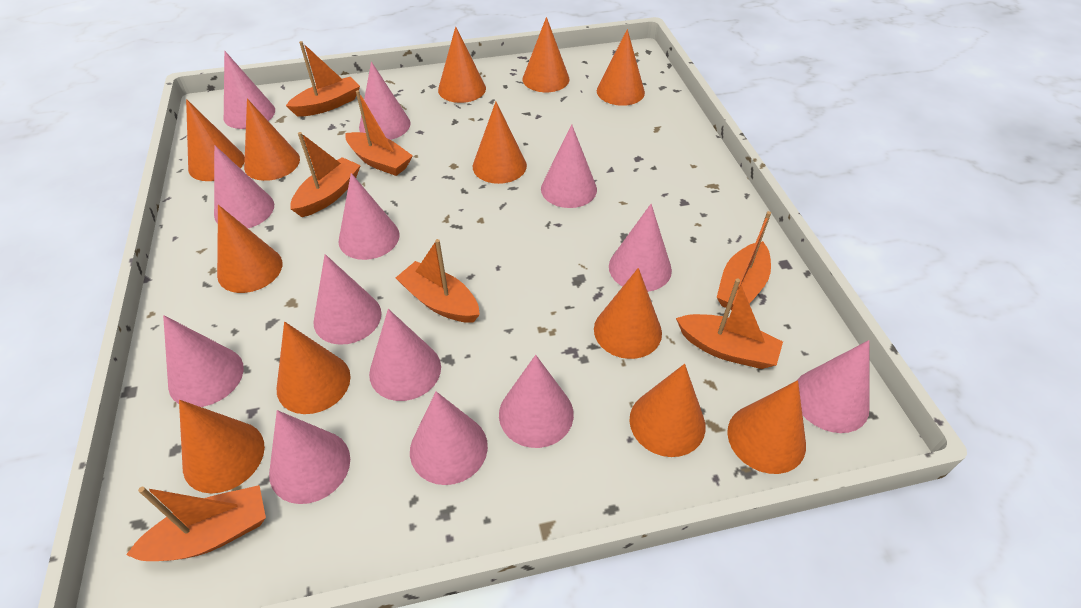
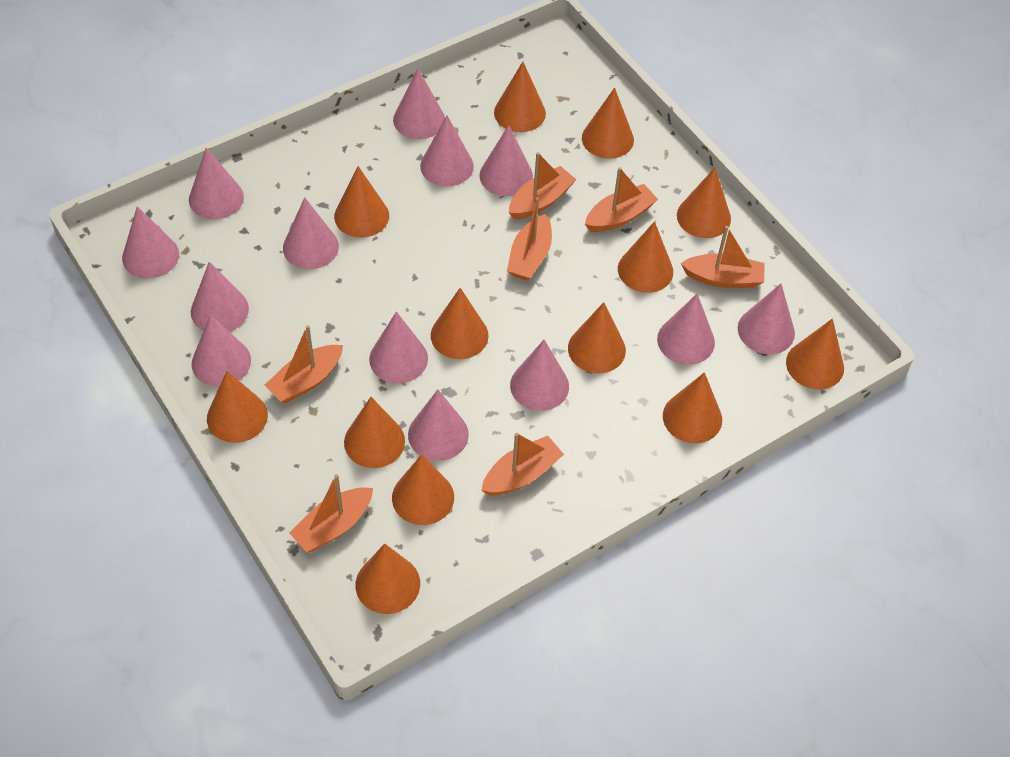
orange cone: [179,400,265,493] [186,99,245,181] [217,205,282,293] [244,99,300,181] [277,322,351,414] [438,26,486,103] [473,102,527,184] [523,17,569,92] [594,268,662,359] [597,29,645,106] [629,364,706,457] [727,380,806,474] = 12 -> [207,371,268,443] [334,166,389,238] [344,397,405,468] [355,543,420,614] [392,454,454,525] [431,288,489,359] [494,62,546,132] [568,302,626,373] [582,88,634,159] [618,221,673,293] [663,372,722,443] [677,168,731,238] [786,318,844,389] = 13

